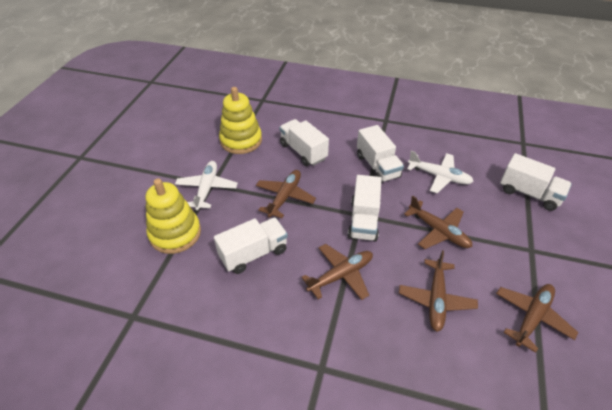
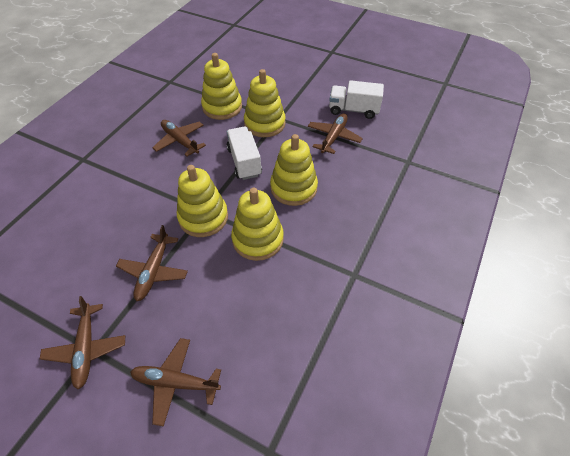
white plane: [175,161,238,210] [407,151,474,193] = 2 -> none = 0
white truck: [214,217,288,274] [279,119,329,166] [348,175,382,242] [357,125,404,183] [500,153,572,211] = 5 -> [227,127,262,180] [329,80,384,119] = 2
yellow stacking toy: [145,178,201,254] [219,87,262,154] = 2 -> [177,165,228,237] [201,53,242,120] [231,188,284,261] [244,69,286,137] [270,134,318,206] = 5

